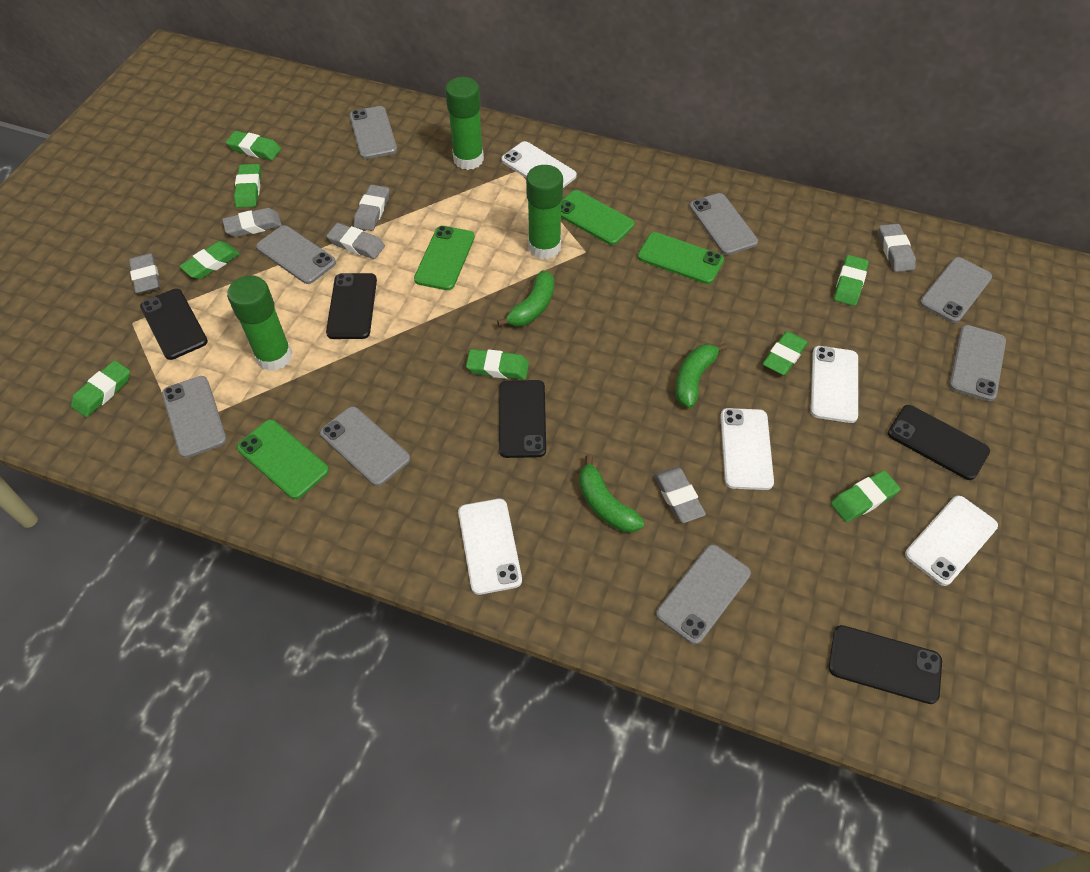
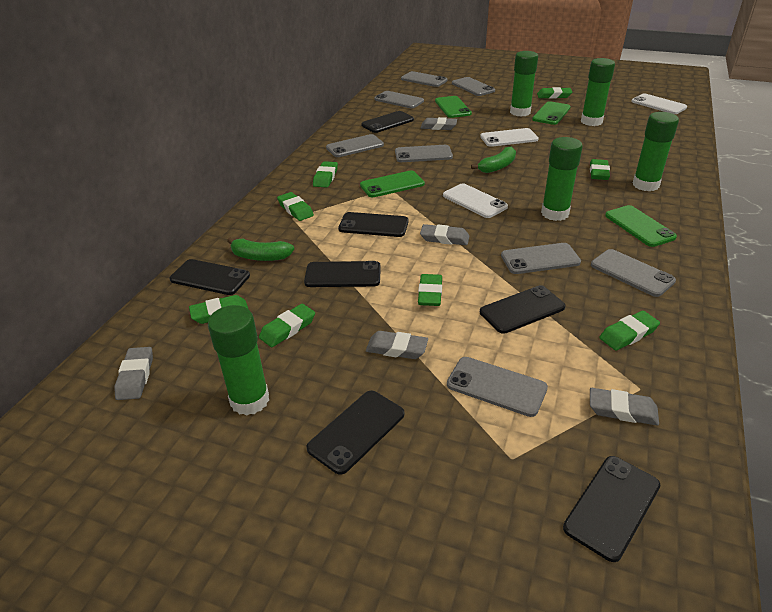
black phone: [140,289,208,360] [326,273,377,339] [499,380,546,458] [829,625,942,704] [888,405,990,480] = 5 -> [170,259,250,295] [304,261,381,287] [306,390,404,475] [338,212,409,237] [361,111,414,133] [480,285,566,334] [563,456,660,562] = 7
green banana: [497,270,554,327] [579,455,645,532] [675,343,727,408] = 3 -> [227,238,294,261] [471,147,516,173] = 2
green glue stick: [227,276,292,371] [445,77,484,170] [526,165,563,259] = 3 -> [208,305,269,416] [510,51,538,117] [541,137,583,221] [581,58,615,126] [633,112,679,192] = 5
grey eraser: [129,253,160,294] [222,208,282,237] [327,223,385,259] [354,185,389,231] [654,467,706,523] [879,224,916,272] = 6 -> [114,347,153,400] [366,331,428,359] [420,224,469,245] [421,117,457,130] [590,388,659,426] = 5
white phone: [458,499,522,595] [501,141,577,188] [720,408,774,490] [811,346,858,423] [905,496,998,586] = 5 -> [443,183,508,218] [480,128,539,147] [632,93,687,114] = 3

